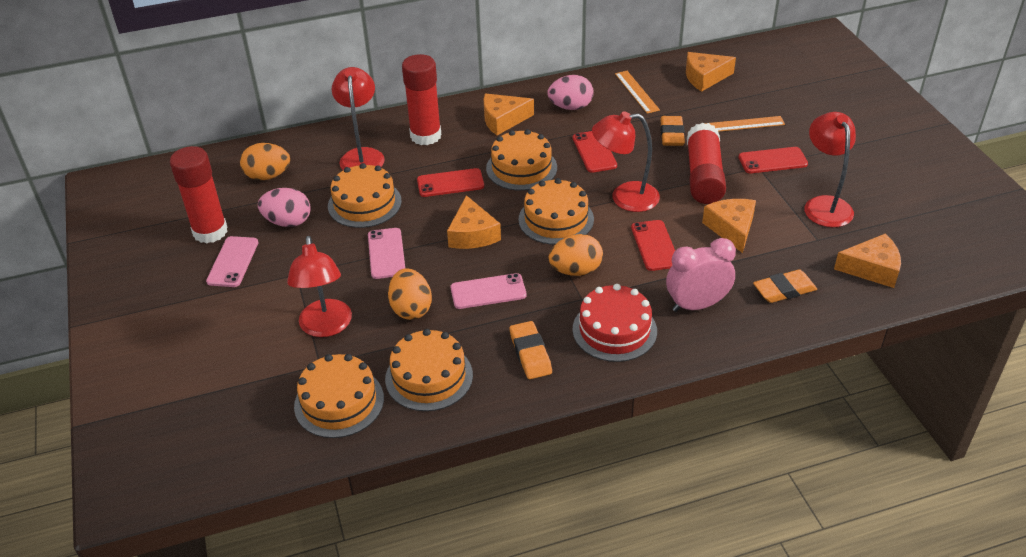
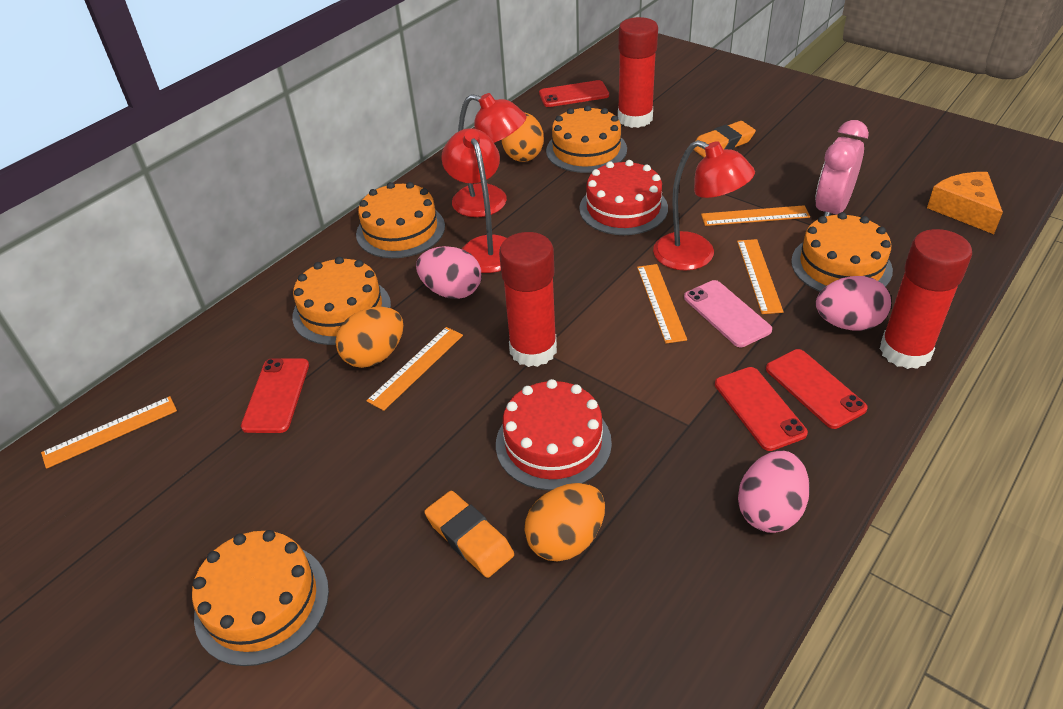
orange cheese: [447,195,501,249] [484,94,534,135] [686,52,736,92] [702,199,756,253] [834,233,901,288] = 5 -> [927,172,1003,234] = 1
orange eraser: [510,321,552,379] [660,116,685,146] [753,269,817,303] = 3 -> [424,491,514,578] [694,121,756,157] = 2
orange ruler: [615,71,660,114] [705,116,785,132] = 2 -> [41,396,177,469] [366,327,463,411] [637,264,687,343] [701,205,810,226] [737,239,784,314] = 5
pink egg: [258,188,311,227] [548,75,594,110] = 2 -> [416,246,482,299] [738,450,810,533] [816,276,891,330] = 3
pink phone: [206,236,258,287] [368,228,405,279] [451,273,526,309] = 3 -> [684,280,772,347] = 1
red cake: [572,284,657,362] = 1 -> [496,379,612,491] [579,160,668,235] = 2
red lamp: [287,236,352,337] [332,67,385,170] [592,111,660,212] [804,112,856,227] = 4 -> [441,128,507,273] [452,93,526,217] [653,140,755,271] = 3

